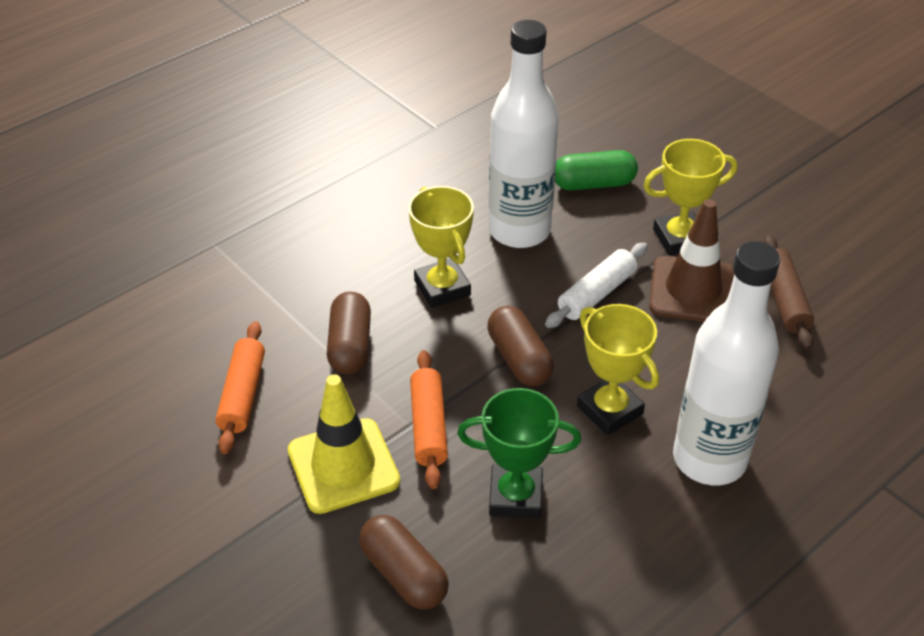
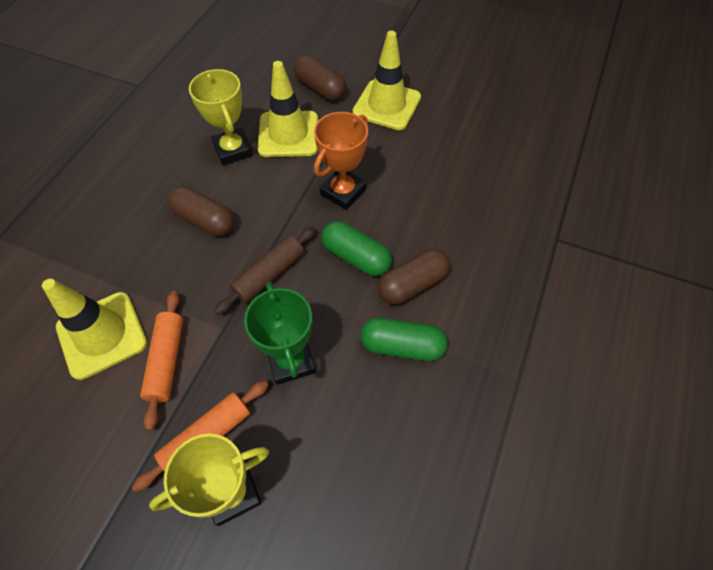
brown traffic cone: [649,199,734,322] = 1 -> none = 0
green capsule: [555,150,638,191] = 1 -> [321,221,392,276] [360,318,447,361] = 2
orange trophy: none = 0 -> [314,112,368,210] = 1
white bottle: [489,20,559,248] [673,241,780,485] = 2 -> none = 0
white rolling pin: [545,242,648,328] = 1 -> none = 0
yellow traffic cone: [288,374,400,514] = 1 -> [42,279,147,380] [258,61,318,157] [352,31,421,130] = 3
yellow trophy: [409,186,474,308] [577,304,659,435] [643,139,737,256] = 3 -> [149,434,269,526] [189,69,253,165] = 2

